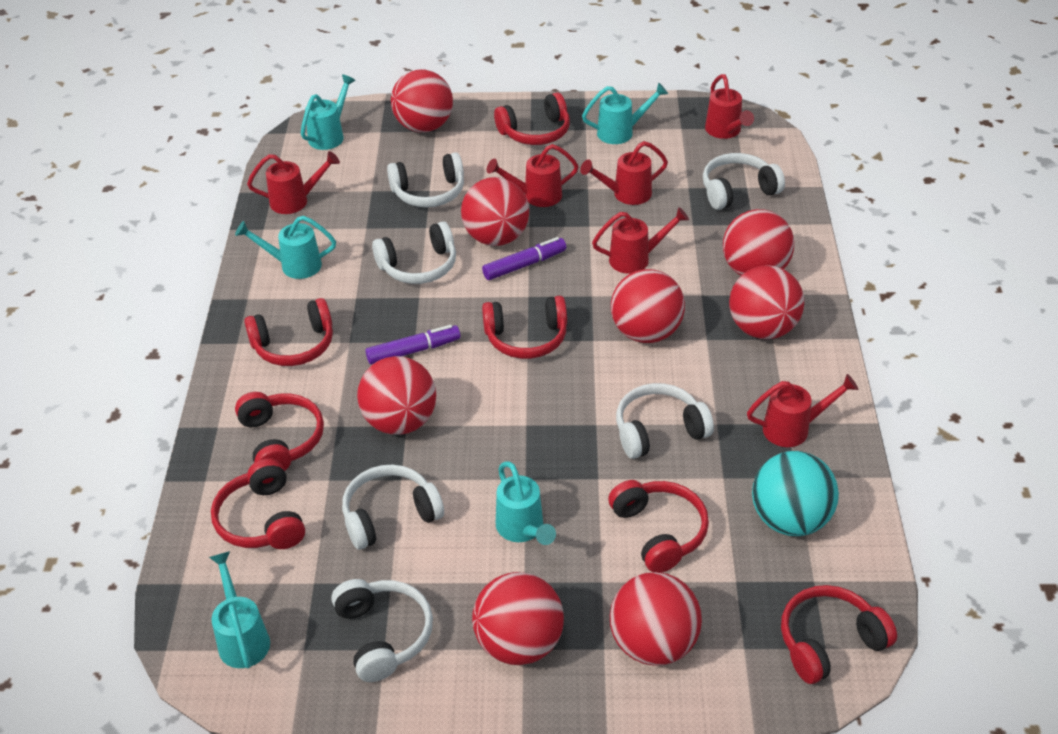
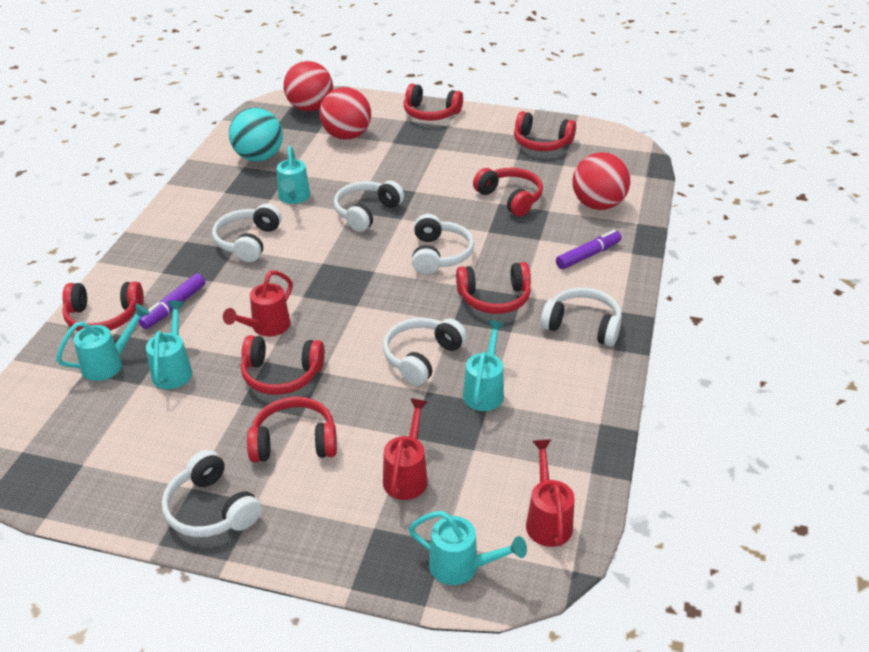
red ball: [357,356,436,435] [391,70,453,132] [461,177,529,246] [472,572,564,665] [610,572,702,666] [611,269,685,343] [723,209,794,275] [729,265,804,339] = 8 -> [284,61,333,111] [319,87,371,140] [572,152,631,210] = 3
red watering can: [247,151,340,214] [487,144,579,207] [580,141,668,205] [592,207,689,274] [705,74,754,139] [747,374,858,447] = 6 -> [223,271,293,336] [383,399,428,500] [526,439,575,547] = 3

